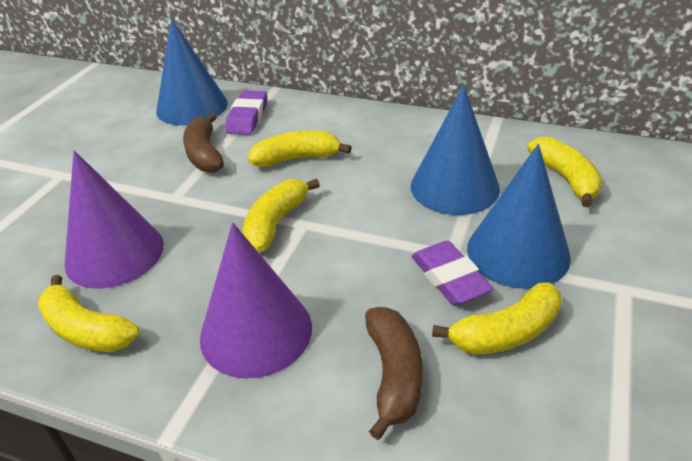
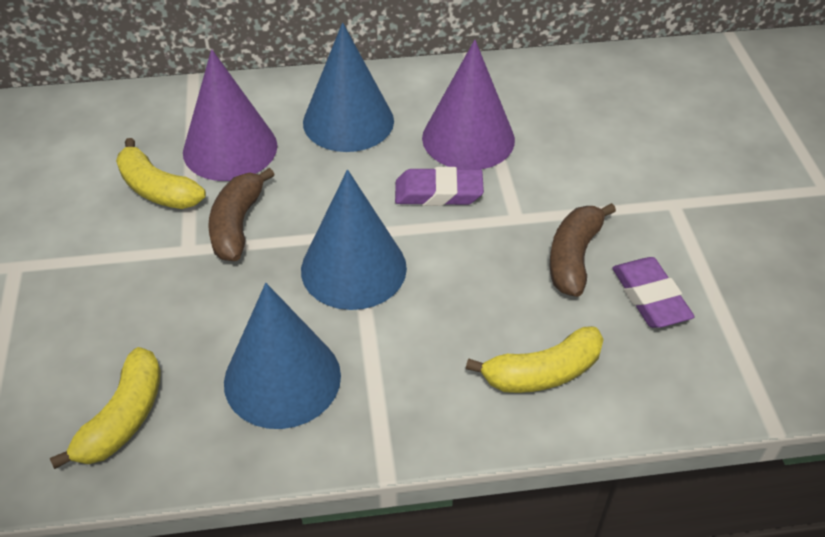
yellow banana: [38,275,140,352] [243,179,320,252] [248,130,352,167] [432,282,562,354] [527,137,603,207] = 5 -> [50,347,161,469] [116,138,206,209] [466,326,604,393] = 3

